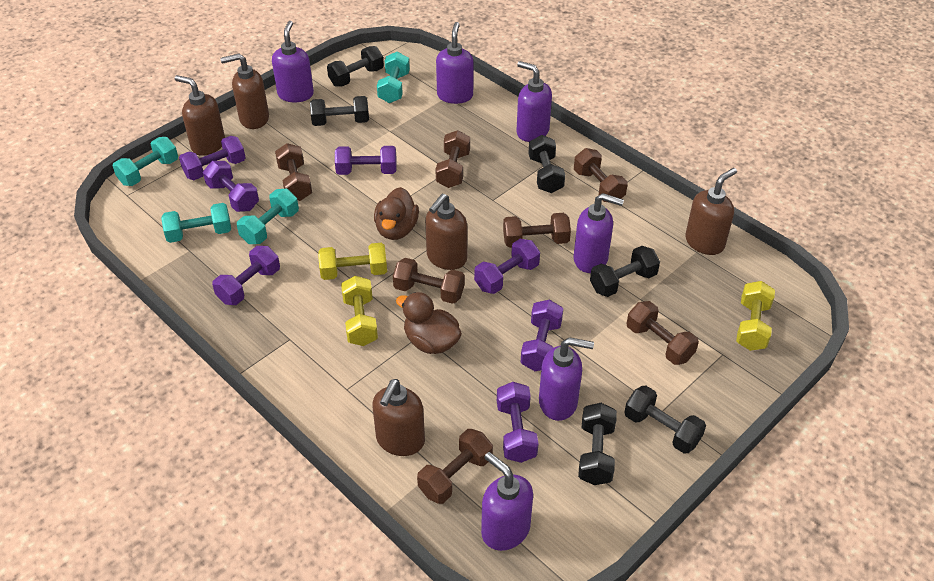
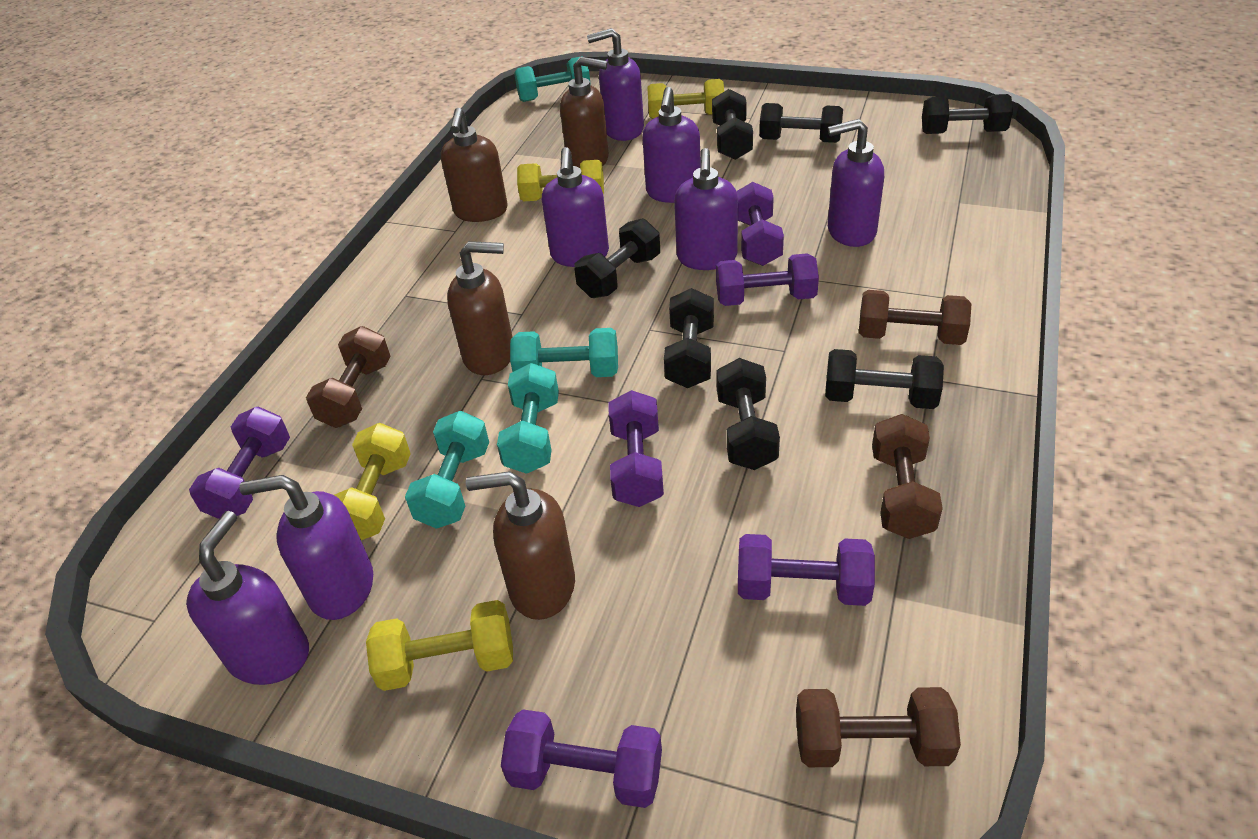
black dumbbell: [310,96,369,126] [327,46,384,87] [529,135,565,193] [578,403,617,485] [590,246,660,297] [624,385,706,454] = 6 -> [574,218,660,298] [664,288,714,388] [712,89,753,160] [717,358,780,470] [759,103,843,143] [825,349,944,409] [922,94,1013,134] = 7
brown duck: [374,187,419,240] [396,292,462,354] = 2 -> none = 0
brown dumbbell: [275,143,312,201] [393,258,465,304] [417,429,493,504] [435,130,470,188] [503,213,571,248] [574,148,628,203] [627,301,699,365] = 7 -> [306,326,391,428] [796,687,961,767] [859,290,972,345] [872,414,943,539] = 4
brown soap dispenser: [175,75,225,156] [220,53,269,129] [372,379,425,456] [425,194,467,270] [686,168,737,255] = 5 -> [441,108,507,222] [447,241,513,375] [466,471,575,620] [560,57,609,168] = 4
purple dumbbell: [179,136,246,180] [203,161,259,212] [212,246,280,305] [335,146,397,175] [474,239,540,294] [497,382,538,463] [521,300,563,371] = 7 -> [189,407,290,519] [501,709,662,808] [608,390,664,507] [716,253,819,306] [736,182,784,266] [738,534,875,606] = 6
purple soap dispenser: [272,21,314,102] [436,22,474,104] [481,452,533,551] [516,61,552,142] [539,337,594,421] [573,193,624,273] = 6 -> [186,511,309,685] [239,475,373,620] [542,147,609,267] [587,28,644,141] [642,87,700,203] [674,148,738,270] [828,119,884,247] = 7
yellow dumbbell: [318,243,387,280] [341,276,378,346] [736,281,775,351] = 3 -> [335,423,411,540] [366,600,513,691] [517,160,604,201] [647,79,724,119] = 4

